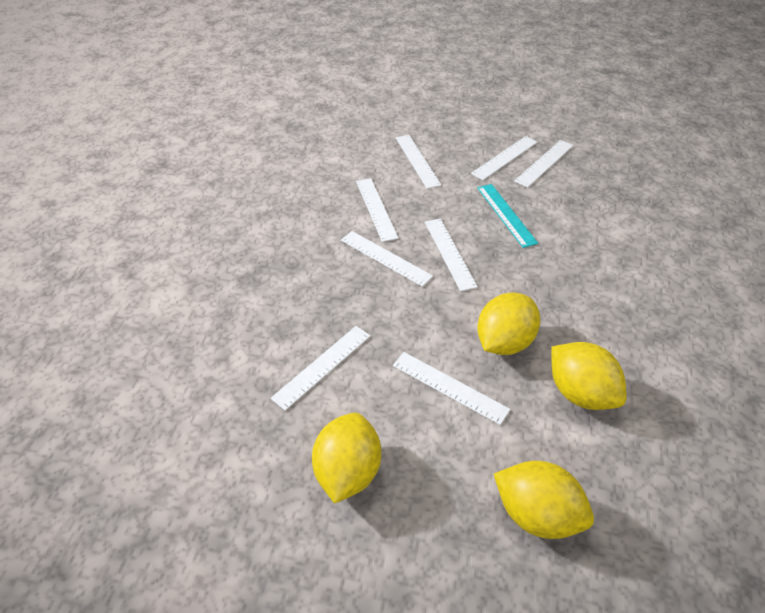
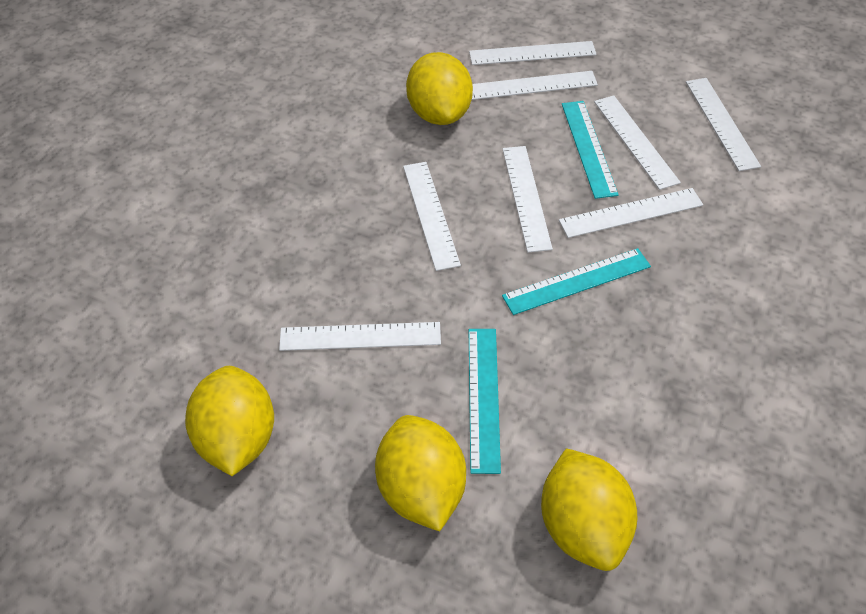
turquoise ruler: [477,184,538,248] = 1 -> [469,329,501,474] [502,248,651,315] [562,101,619,199] = 3

